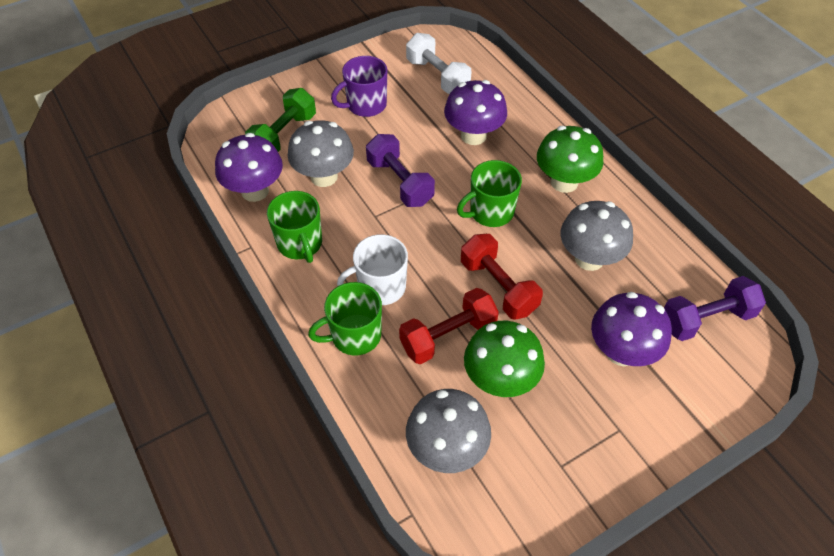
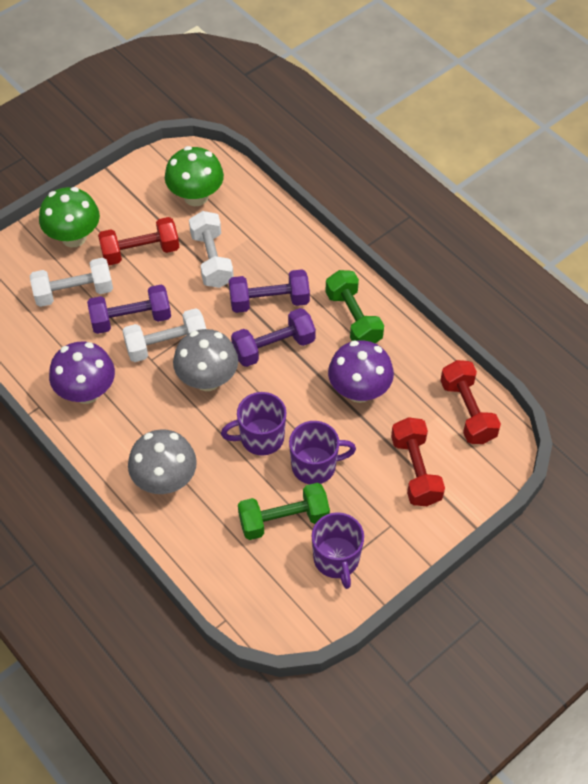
green dumbbell: [245,88,316,152] = 1 -> [238,483,330,540] [325,270,384,343] = 2
green mug: [267,191,322,263] [308,282,382,356] [457,160,522,227] = 3 -> none = 0
grey mushroom: [288,120,354,187] [406,389,491,473] [560,201,633,271] = 3 -> [128,429,197,494] [173,329,238,391] = 2
purple dumbbell: [366,134,435,207] [664,276,766,341] = 2 -> [87,285,171,334] [229,269,310,313] [231,308,316,367] = 3
purple mug: [331,56,387,117] = 1 -> [221,392,286,456] [289,421,356,484] [312,512,364,589] = 3
purple mushroom: [215,133,283,202] [444,80,507,145] [591,292,672,366] = 3 -> [49,341,115,404] [328,340,394,403] = 2
red dumbbell: [399,288,499,364] [461,234,543,320] = 2 -> [98,217,179,265] [391,417,445,506] [440,360,501,444] = 3
white dumbbell: [406,33,471,94] = 1 -> [30,258,113,307] [122,308,206,362] [189,211,234,288] = 3
white mug: [337,234,408,305] = 1 -> none = 0

